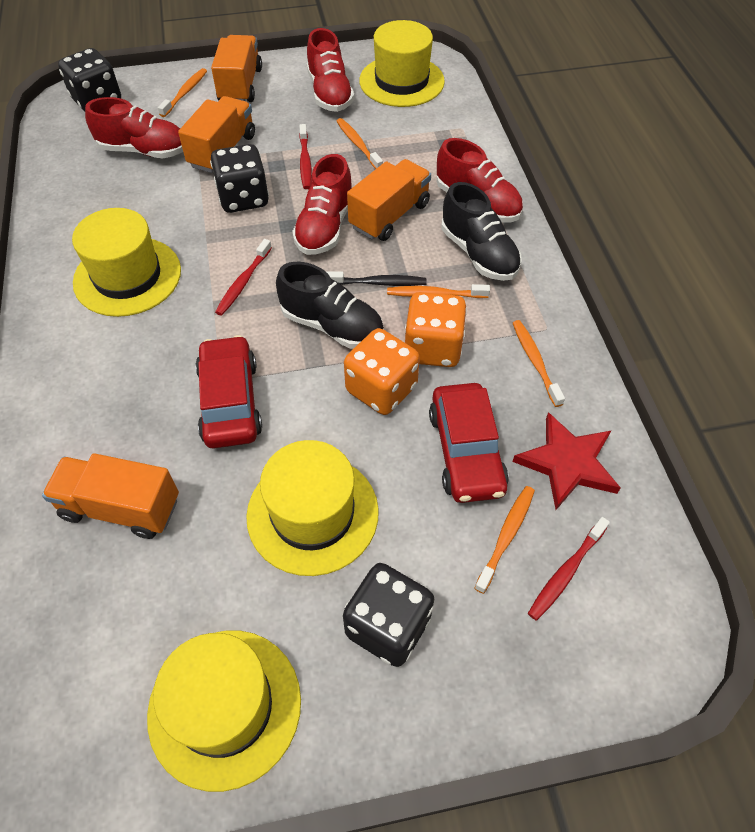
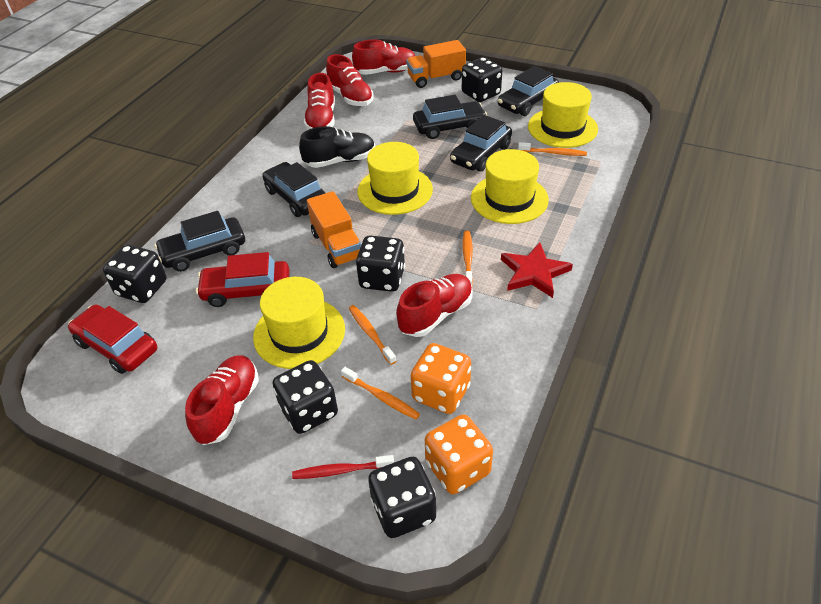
black car: none = 0 -> [154,211,245,272] [262,162,325,217] [413,95,487,139] [450,115,512,172] [498,66,559,116] = 5
black dice: [58,48,121,112] [210,144,269,213] [343,563,434,667] = 3 -> [103,245,166,303] [273,360,338,434] [356,236,405,292] [368,457,436,538] [462,57,502,102] = 5
black shoe: [276,262,384,349] [441,182,522,281] = 2 -> [299,126,375,168] = 1
black toothbrush: [326,271,427,286] = 1 -> none = 0
orange toothbrush: [158,68,207,117] [336,118,383,169] [387,284,490,298] [474,486,535,594] [513,320,565,407] = 5 -> [341,367,420,420] [349,305,396,365] [462,231,473,286] [518,142,587,156] = 4
orange truck: [42,453,179,539] [178,96,255,173] [211,35,262,102] [347,159,431,241] = 4 -> [307,191,361,268] [406,40,466,88] = 2
red shoe: [85,97,183,158] [292,154,351,255] [307,28,354,112] [437,138,523,223] = 4 -> [185,355,259,445] [304,73,335,130] [326,54,374,106] [352,40,415,75] [396,274,473,337] = 5
red toothbrush: [215,239,272,316] [299,124,312,189] [528,517,610,621] = 3 -> [292,455,394,479] = 1

